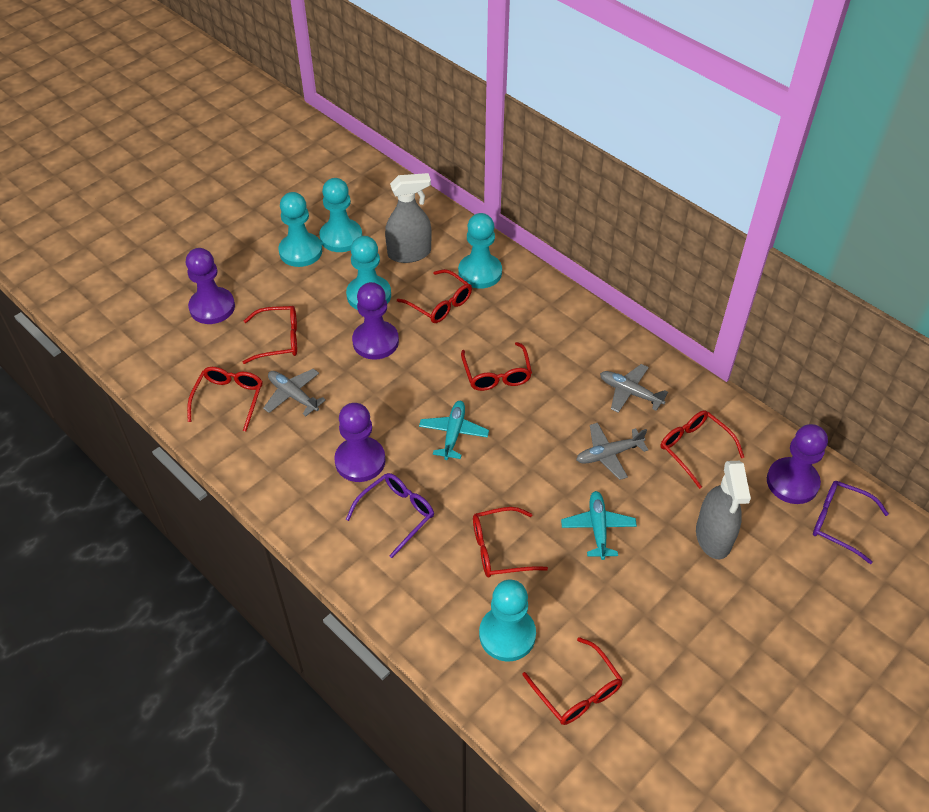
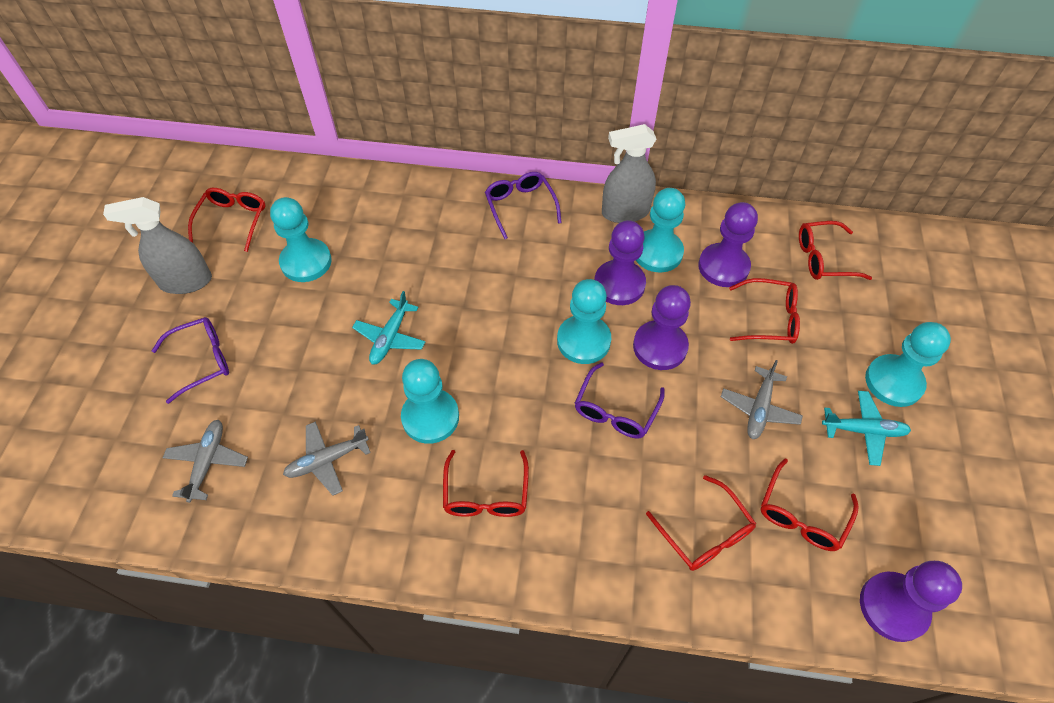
purple glasses: [346,473,434,558] [813,481,889,564] = 2 -> [152,317,229,404] [485,172,562,239] [575,362,665,438] = 3
red glasses: [187,367,263,431] [242,306,297,364] [397,269,472,323] [461,342,532,391] [473,507,548,577] [522,637,623,725] [661,410,744,489] = 7 -> [188,188,265,252] [443,450,529,517] [646,475,756,571] [729,278,800,344] [761,458,859,551] [799,221,872,280] = 6

